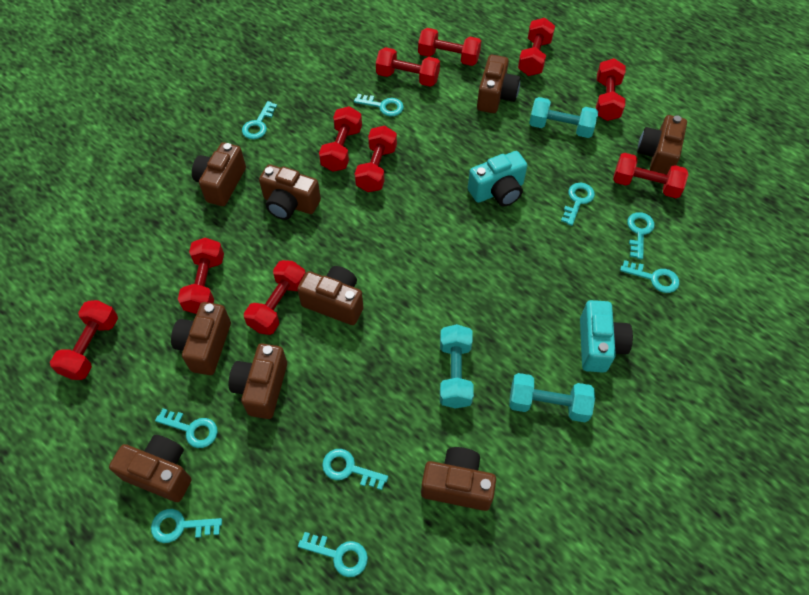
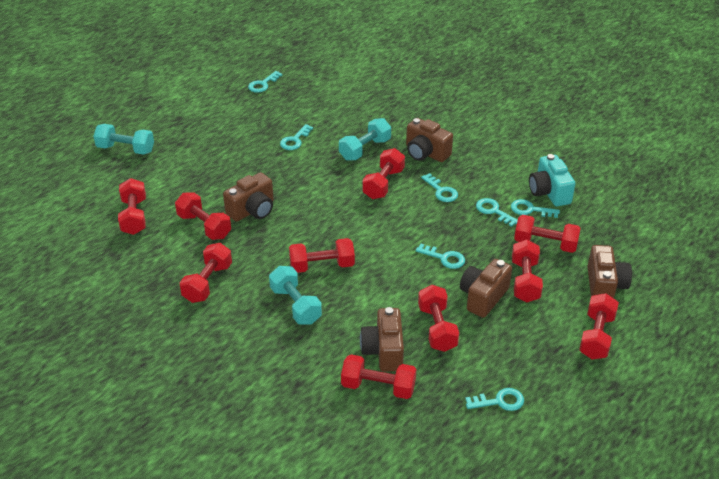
brown camera: [109,435,191,502] [171,302,231,375] [192,142,246,206] [229,343,287,419] [259,164,321,220] [297,266,363,325] [421,447,496,511] [477,55,521,113] [637,115,687,174] = 9 -> [223,172,274,222] [360,307,404,372] [406,118,453,162] [460,259,512,318] [587,245,632,298] = 5
turquoise camera: [468,151,528,206] [580,300,633,373] = 2 -> [529,154,575,206] = 1
turquoise key: [151,509,222,543] [155,409,218,448] [242,101,277,139] [298,532,368,577] [322,449,388,490] [354,94,404,117] [561,183,595,226] [620,260,679,293] [627,212,654,260] = 9 -> [248,71,282,93] [280,124,313,150] [416,244,465,269] [421,173,458,202] [465,388,524,411] [476,198,518,227] [511,199,560,218] = 7

